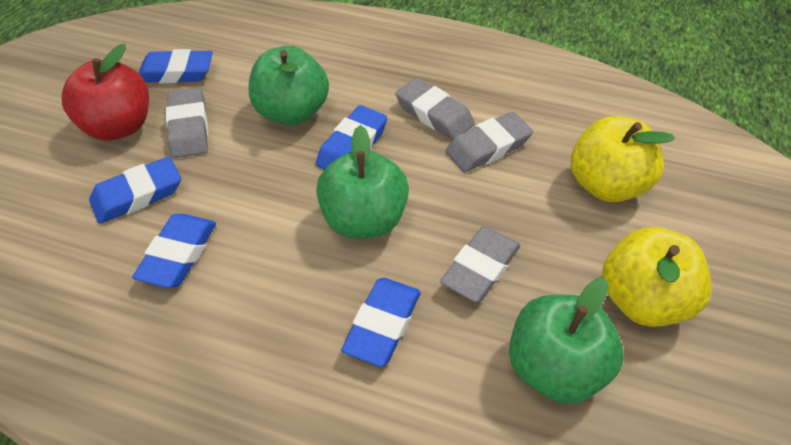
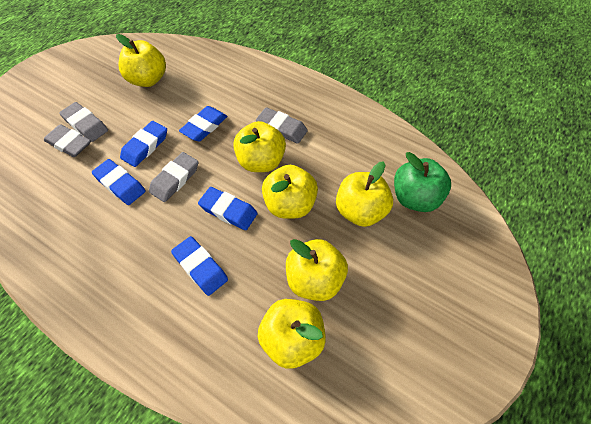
green apple: [248,46,329,125] [316,125,409,238] [509,278,624,404] = 3 -> [394,152,451,212] = 1
red apple: [62,44,149,141] = 1 -> none = 0
yellow apple: [571,116,675,202] [602,227,711,327] = 2 -> [116,34,166,87] [233,121,286,172] [258,299,326,369] [262,165,318,219] [286,239,348,301] [336,161,393,227] = 6

